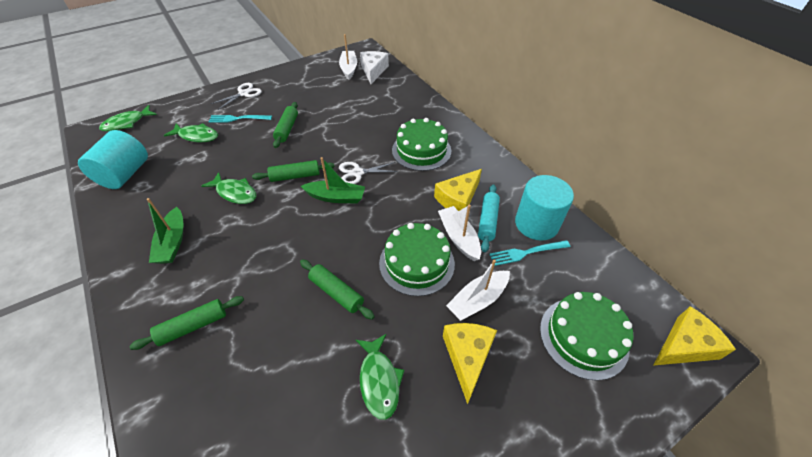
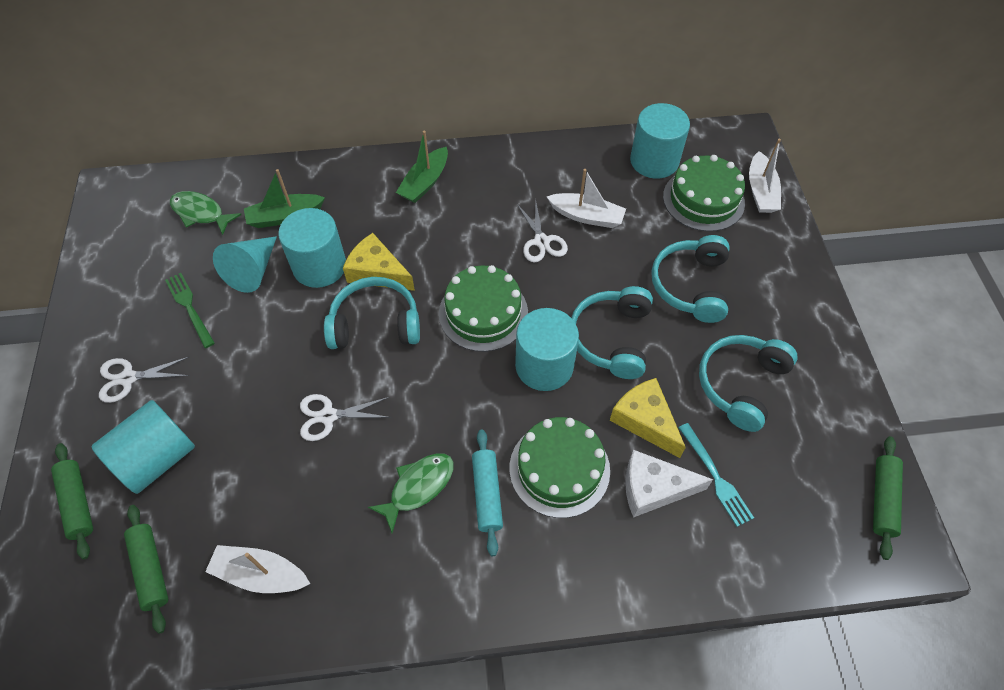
green fish: [99,105,157,132] [164,123,218,142] [202,172,256,204] [356,334,404,420] = 4 -> [170,191,242,235] [368,453,454,533] = 2
green fork: none = 0 -> [165,273,215,348] = 1
green rolling pin: [129,296,244,350] [252,160,335,182] [273,102,298,148] [300,259,375,320] = 4 -> [51,443,93,560] [124,505,168,634] [873,436,903,560] = 3
turquoise cone: none = 0 -> [213,236,277,293] = 1
turquoise cylinder: [78,130,148,189] [515,175,574,240] = 2 -> [92,400,195,494] [278,208,346,288] [515,308,579,391] [630,103,690,179] = 4
turquoise fork: [208,115,272,123] [489,240,570,266] = 2 -> [678,423,754,527] = 1
turquoise headphones: none = 0 -> [324,277,420,349] [571,286,653,379] [651,235,729,323] [699,335,798,432] = 4
white scissors: [211,83,262,110] [339,162,399,184] = 2 -> [99,357,189,403] [300,394,391,441] [517,199,568,262] = 3
yellow cheese: [434,169,482,211] [443,323,497,404] [653,306,736,366] = 3 -> [343,233,415,291] [610,378,686,458] = 2

